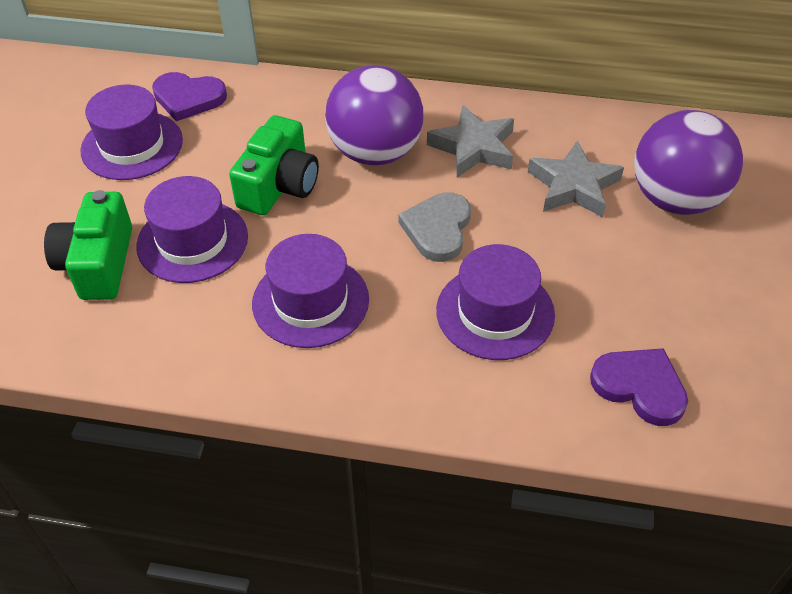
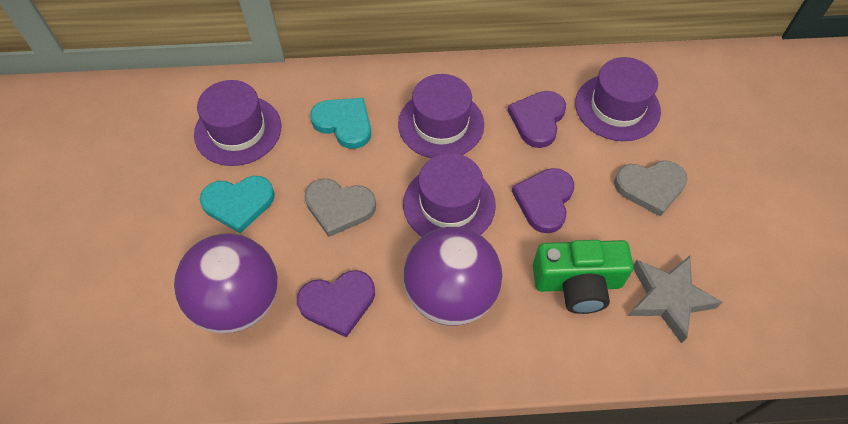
green camera: [44,190,132,300] [229,115,319,215] = 2 -> [533,240,633,314] = 1
grey heart: [398,192,471,262] = 1 -> [304,179,376,237] [614,160,687,217] = 2
grey star: [427,105,514,177] [528,141,624,217] = 2 -> [629,256,722,343] = 1
purple heart: [152,72,227,121] [590,348,688,426] = 2 -> [297,270,375,338] [508,91,566,148] [512,168,574,233] = 3
turquoise heart: none = 0 -> [200,176,275,233] [310,98,371,149] = 2

